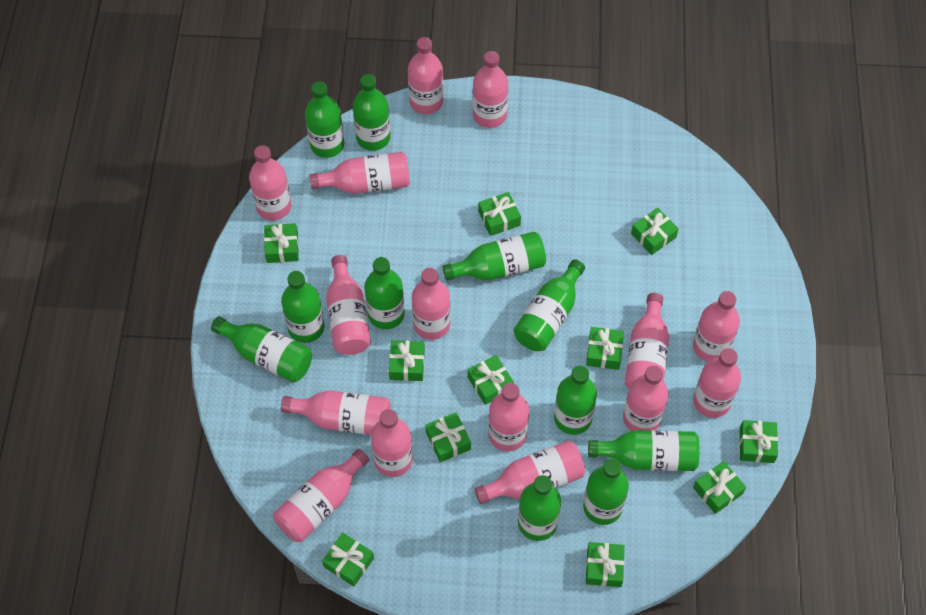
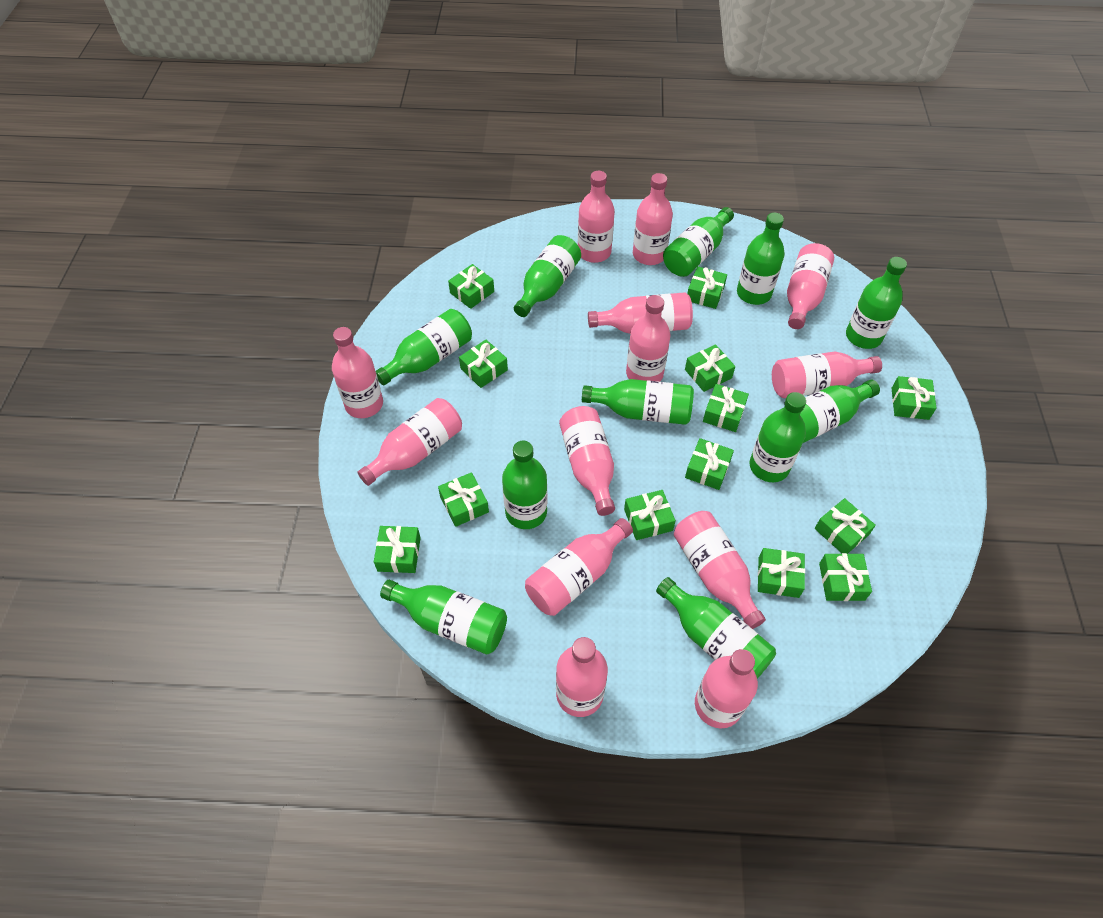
green gift: [264,223,299,263] [322,533,374,587] [389,341,425,381] [425,412,471,462] [468,355,514,405] [478,192,521,236] [586,327,624,370] [586,542,625,587] [631,208,679,255] [693,461,746,514] [739,420,778,463] = 11 -> [374,526,421,573] [438,472,489,527] [448,264,494,309] [459,339,508,388] [624,490,676,540] [685,344,735,392] [685,438,734,490] [687,266,727,309] [703,384,749,432] [758,548,805,598] [815,498,876,554] [819,553,872,601] [892,376,936,420] = 13
pink bottle: [249,145,292,220] [273,449,370,542] [281,391,391,435] [310,152,410,194] [326,255,371,355] [371,409,413,477] [408,37,443,114] [412,268,451,340] [473,51,508,128] [475,440,585,504] [488,383,529,451] [623,366,669,431] [625,293,669,388] [693,291,740,362] [693,348,741,418] = 15 -> [332,327,383,418] [357,398,462,486] [525,518,633,616] [556,637,608,717] [559,406,615,516] [578,171,615,263] [588,292,693,334] [626,295,671,382] [633,173,673,265] [674,511,766,629] [695,649,758,729] [772,352,882,398] [787,243,834,329] = 13

